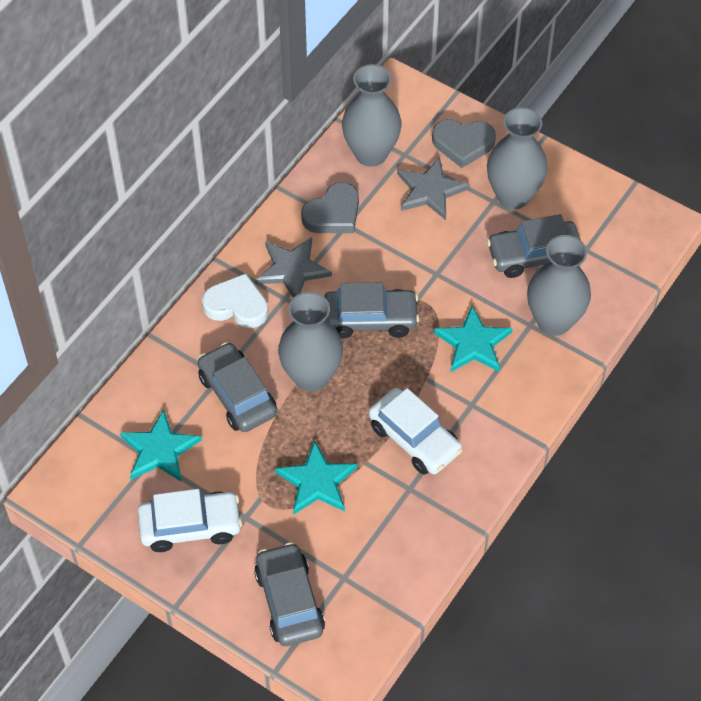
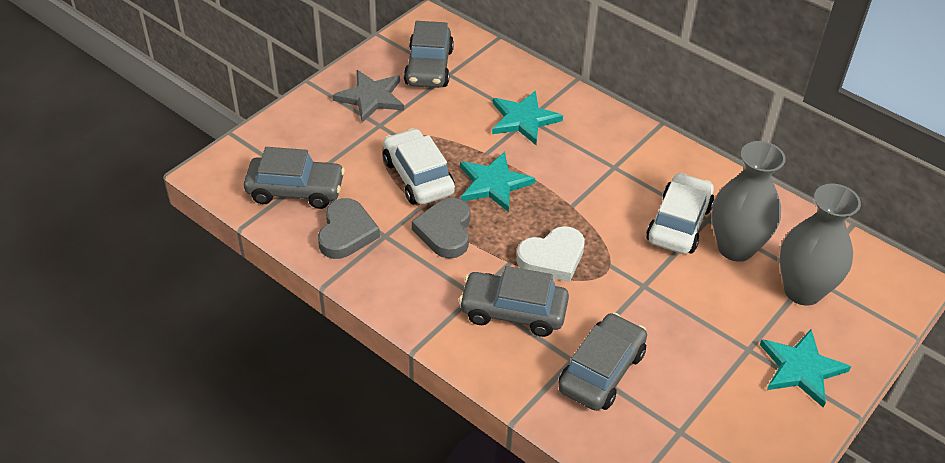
grey star: [255,237,332,298] [397,157,470,220] = 2 -> [332,70,404,123] = 1
grey vase: [278,292,343,392] [342,64,402,167] [487,107,548,209] [527,235,591,336] = 4 -> [712,141,786,262] [780,184,861,306] = 2

